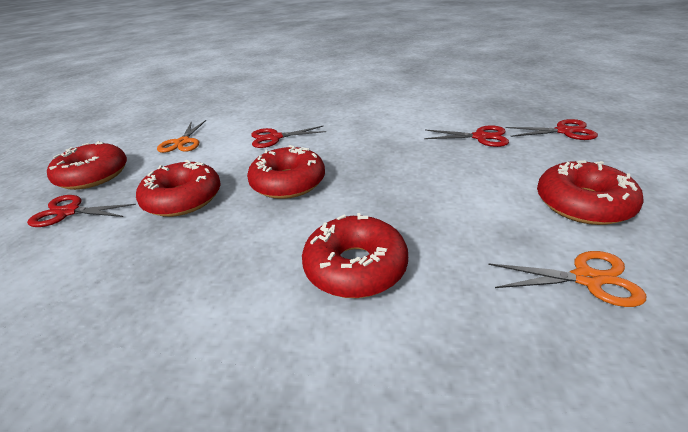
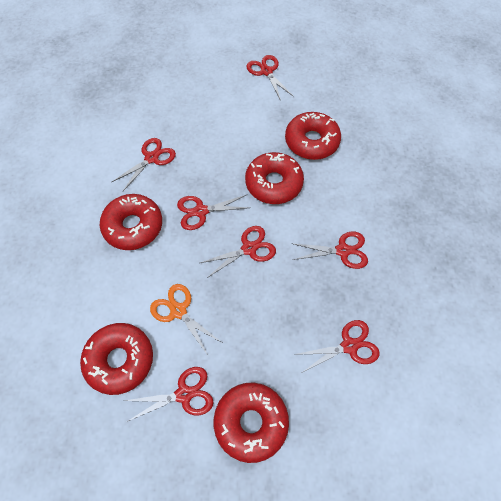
orange scissors: [157,120,206,153] [488,251,646,307] = 2 -> [150,284,222,354] = 1
red scissors: [27,195,136,227] [251,126,326,148] [424,125,509,147] [505,119,598,140] = 4 -> [112,138,176,192] [124,367,214,421] [177,195,250,230] [200,226,276,278] [246,55,293,101] [291,232,368,269] [293,320,379,374] = 7

